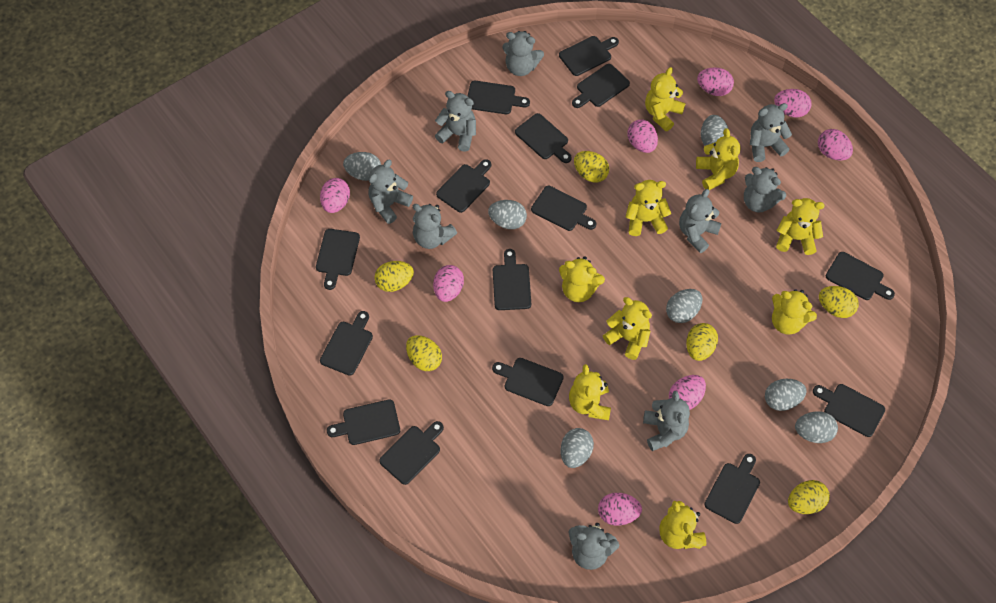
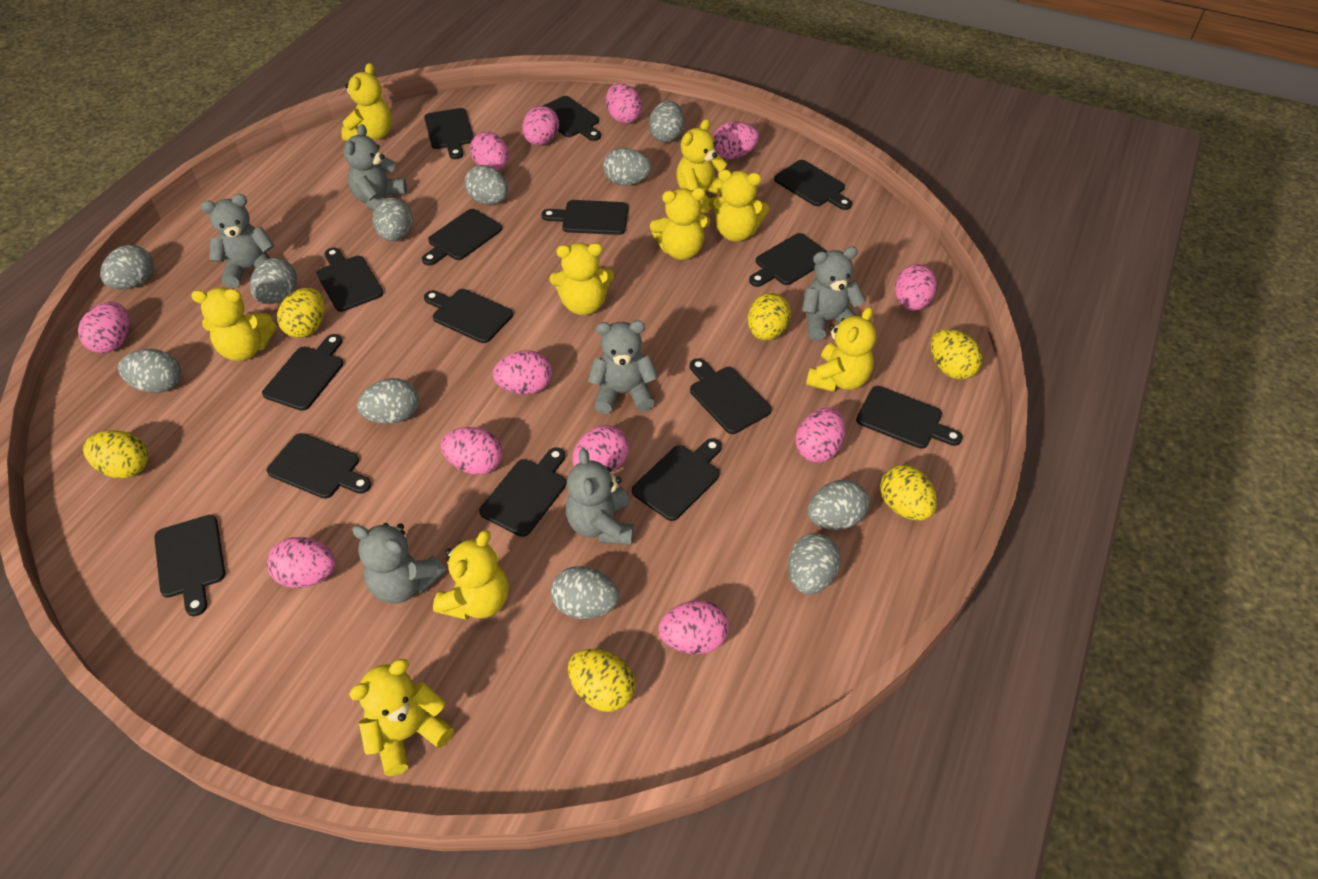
grey egg: [343,152,381,181] [488,200,527,229] [560,428,594,468] [666,289,702,323] [701,115,729,146] [765,379,807,411] [795,411,838,443] = 7 -> [100,245,154,289] [118,349,181,393] [250,258,297,304] [357,378,419,424] [373,197,412,241] [464,165,508,205] [551,566,619,619] [603,148,652,186] [649,100,684,142] [788,533,840,595] [808,480,869,530] = 11
grey teddy bear: [369,160,413,224] [413,204,457,249] [435,91,476,152] [502,31,544,76] [568,523,619,570] [643,391,690,451] [679,189,722,253] [744,167,786,213] [750,103,792,162] = 9 -> [201,194,274,288] [343,124,407,211] [352,523,446,604] [566,448,634,545] [588,320,658,414] [802,247,866,341] = 6
pink egg: [320,178,350,213] [433,265,464,302] [598,493,642,525] [627,120,658,153] [669,375,706,410] [697,67,734,96] [774,89,812,117] [818,129,853,161] = 8 -> [78,302,130,353] [267,537,336,588] [441,427,503,475] [470,131,509,171] [493,350,552,395] [522,106,559,145] [572,425,629,472] [606,83,642,124] [659,600,729,654] [713,122,759,159] [796,408,845,463] [895,264,937,311] = 12

